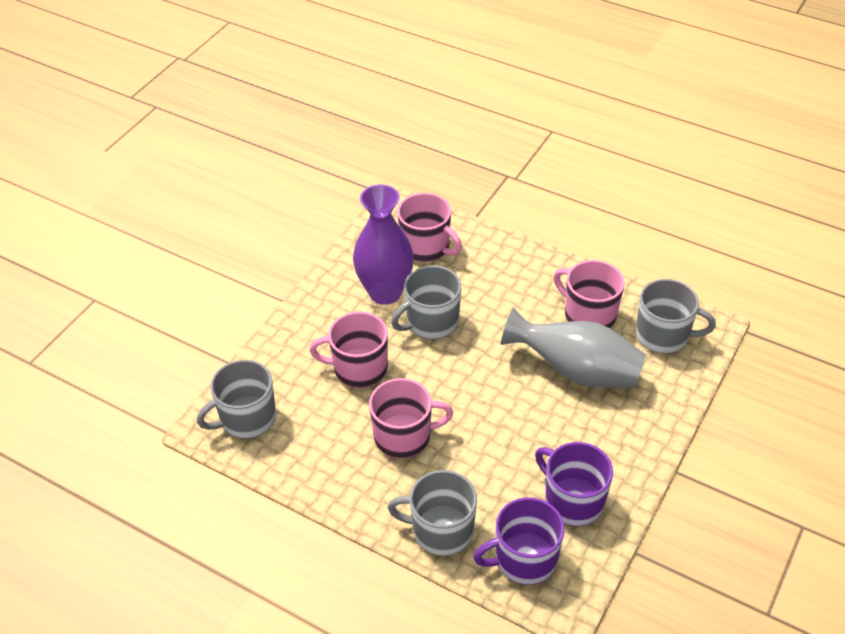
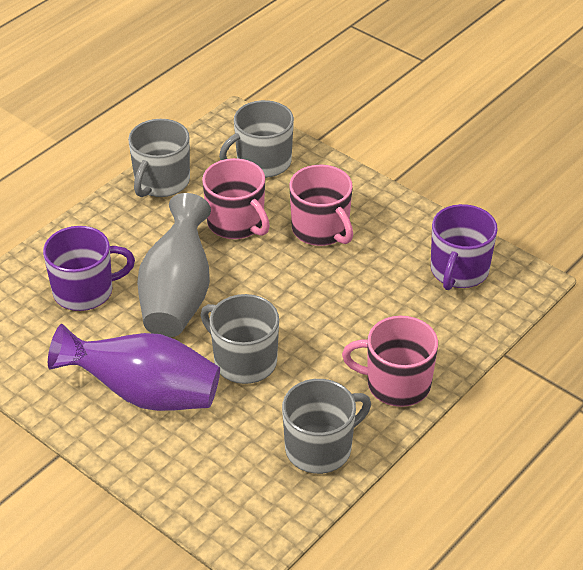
pink mug: [309,312,388,388] [369,378,453,459] [397,193,462,262] [554,260,625,328] = 4 -> [202,158,270,239] [289,165,353,246] [342,316,438,407] = 3

